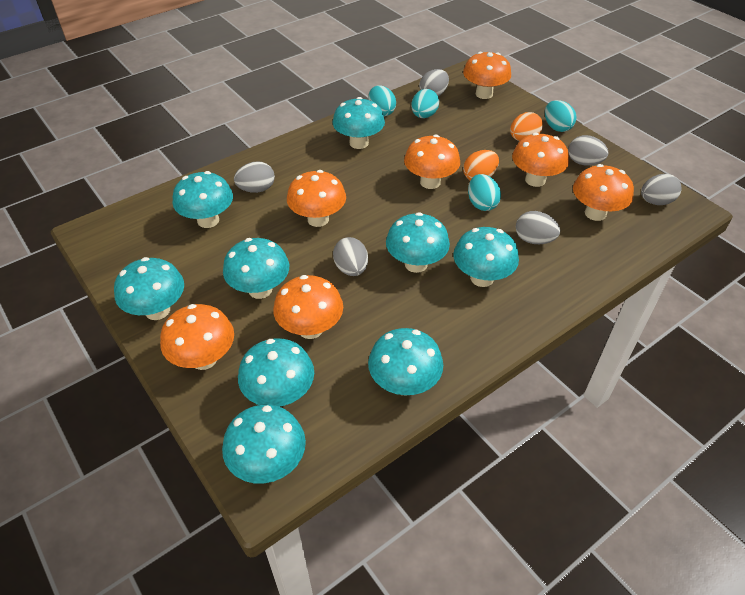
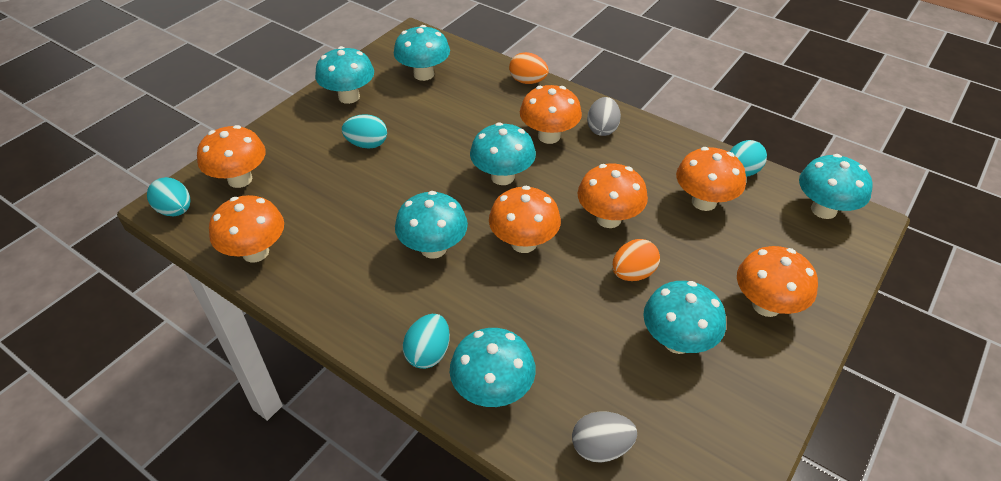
grey egg: [234,161,275,193] [333,237,368,276] [419,69,449,96] [516,211,560,244] [568,135,608,166] [641,174,681,205] = 6 -> [572,411,637,462] [587,97,621,136] = 2
turquoise mushroom: [114,257,184,320] [173,171,233,228] [222,405,306,484] [223,238,289,299] [238,338,314,407] [333,97,385,149] [368,328,443,395] [386,212,450,273] [453,227,519,287] = 9 -> [315,46,374,104] [394,25,450,81] [395,191,468,259] [450,328,536,407] [470,122,536,185] [643,281,726,354] [799,154,873,219] = 7

